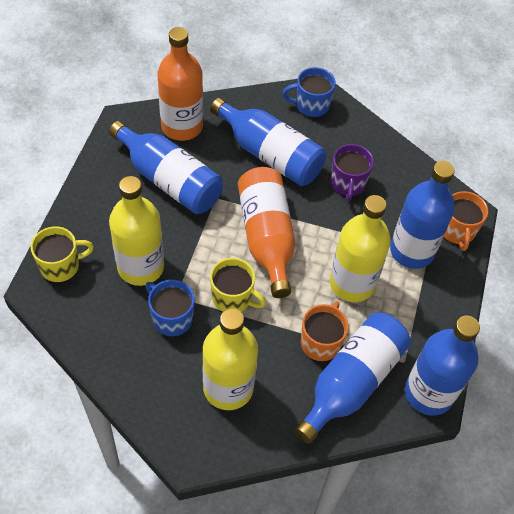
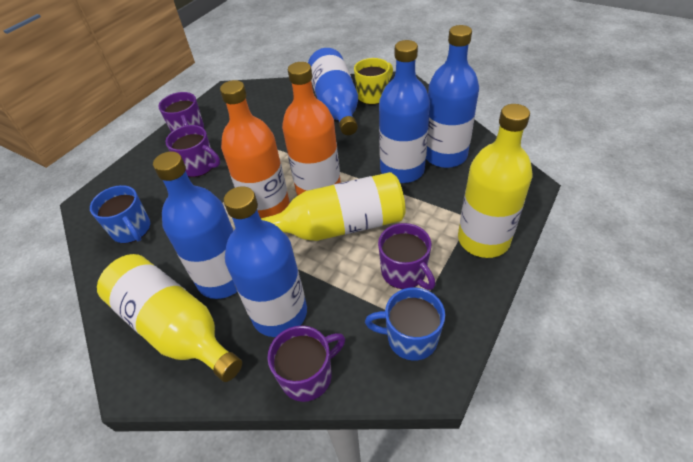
orange mug: [301,301,349,361] [444,191,488,251] = 2 -> none = 0
purple mug: [331,144,374,201] = 1 -> [158,92,204,132] [165,125,220,177] [267,326,345,402] [378,223,435,290] = 4
yellow mug: [31,226,94,282] [210,258,266,312] = 2 -> [354,58,393,105] = 1

